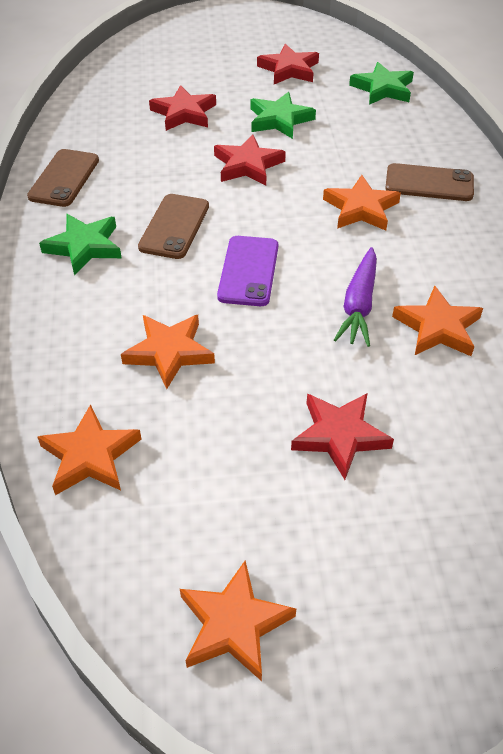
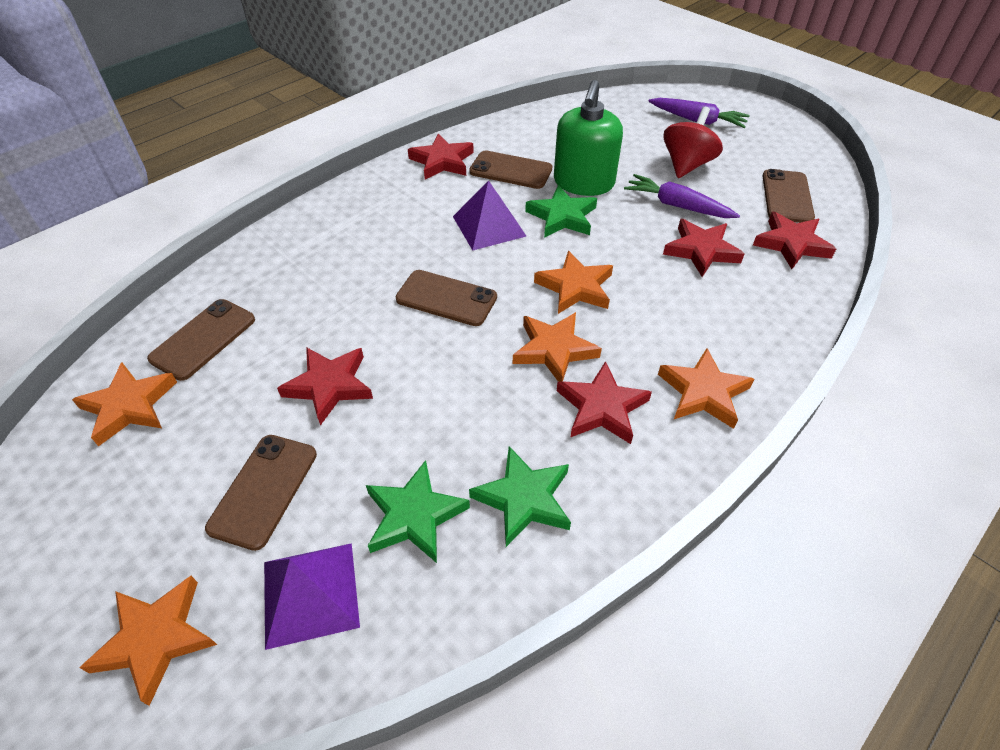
brown phone: [27,149,99,207] [138,194,209,259] [385,163,474,201] = 3 -> [147,299,255,381] [205,435,317,551] [395,270,497,326] [469,150,552,189] [763,169,815,223] = 5
green soap dispenser: none = 0 -> [554,80,623,196] = 1
purple carrot: [334,247,377,347] = 1 -> [624,174,740,218] [648,98,750,128] = 2
purple phone: [217,236,278,306] = 1 -> none = 0
purple pyramid: none = 0 -> [264,543,360,650] [453,180,526,251] = 2
red spinning top: none = 0 -> [663,107,723,178] = 1
red star: [149,85,216,131] [214,134,286,185] [257,44,319,84] [291,393,394,480] = 4 -> [277,347,373,426] [408,134,474,179] [557,361,652,444] [663,219,744,277] [753,212,836,269] = 5

